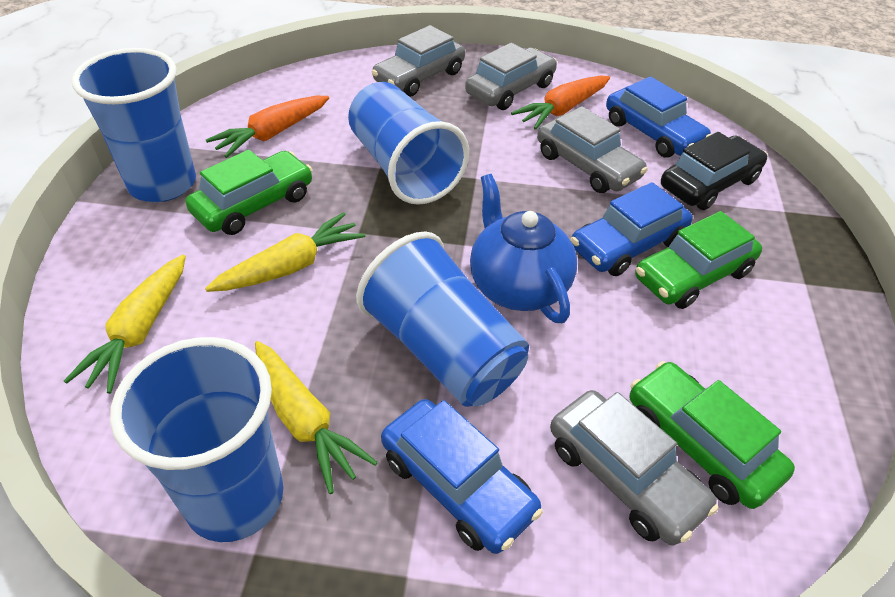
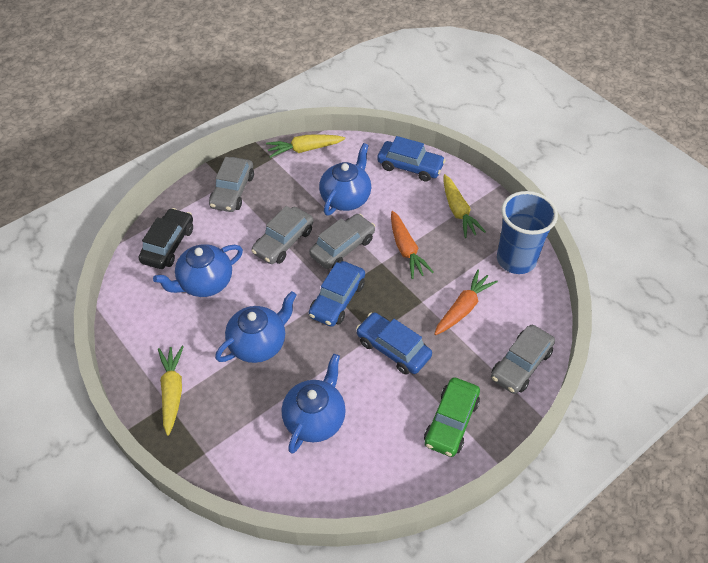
blue cup: [72,48,196,202] [110,337,283,542] [348,82,469,205] [356,231,529,407] = 4 -> [497,191,558,274] = 1
blue teapot: [470,174,577,323] = 1 -> [153,244,243,297] [215,291,297,363] [282,354,346,454] [319,143,371,216] = 4
green car: [186,150,313,235] [630,361,795,509] [635,211,762,309] = 3 -> [424,377,480,457] = 1

